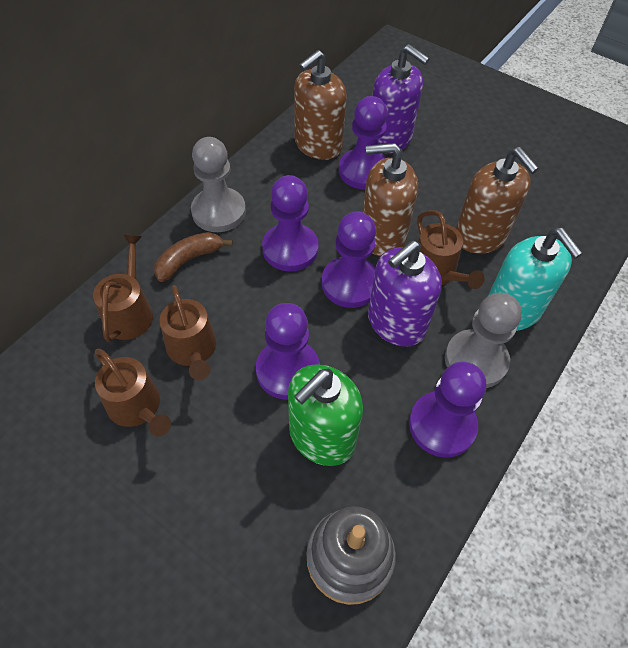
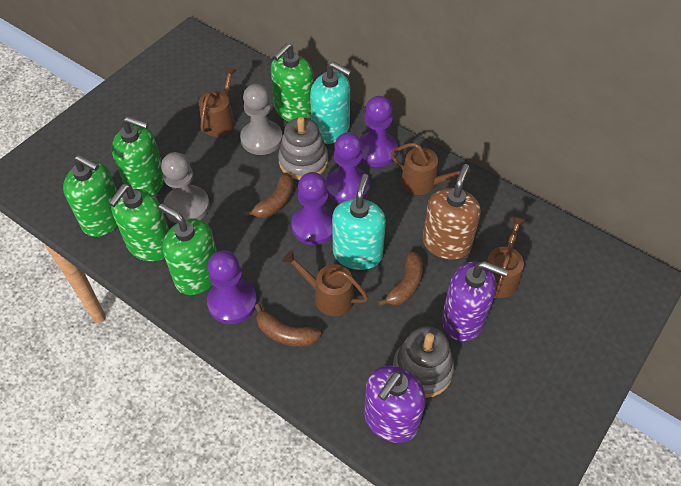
brown banana: [154,232,233,282] = 1 -> [244,173,294,218] [255,304,321,347] [378,251,423,306] = 3
brown soap dispenser: [294,50,347,160] [362,143,418,256] [456,147,539,254] = 3 -> [422,164,481,260] = 1
green soap dispenser: [288,364,363,466] = 1 -> [63,155,117,237] [109,184,169,261] [112,116,164,195] [159,204,217,295] [271,43,314,122] = 5
grey stacking toy: [307,506,396,605] = 1 -> [278,117,328,180] [393,327,454,398] = 2
purple pawn: [256,303,320,400] [262,175,319,271] [322,212,376,308] [339,96,388,190] [409,362,486,458] = 5 -> [207,251,257,324] [291,172,333,245] [326,132,370,203] [359,96,398,167] = 4
turquoise soap dispenser: [488,228,583,331] = 1 -> [310,62,352,144] [332,174,386,270] = 2

